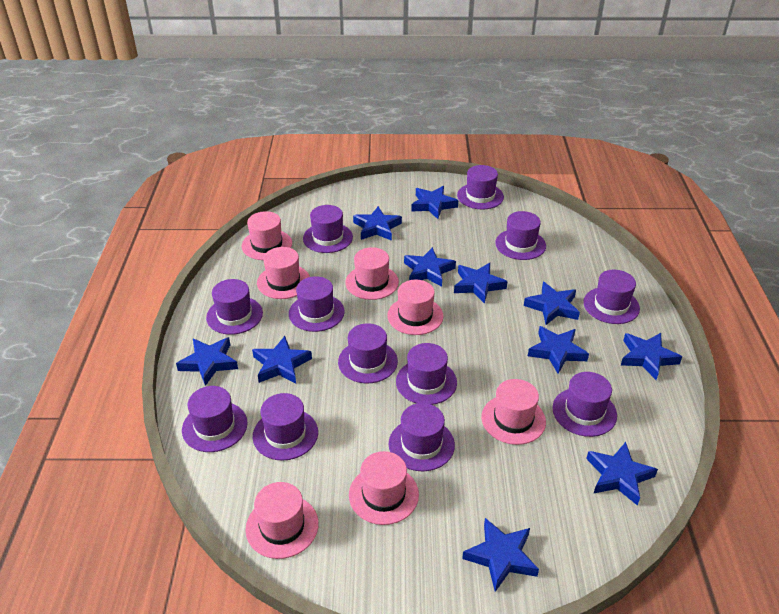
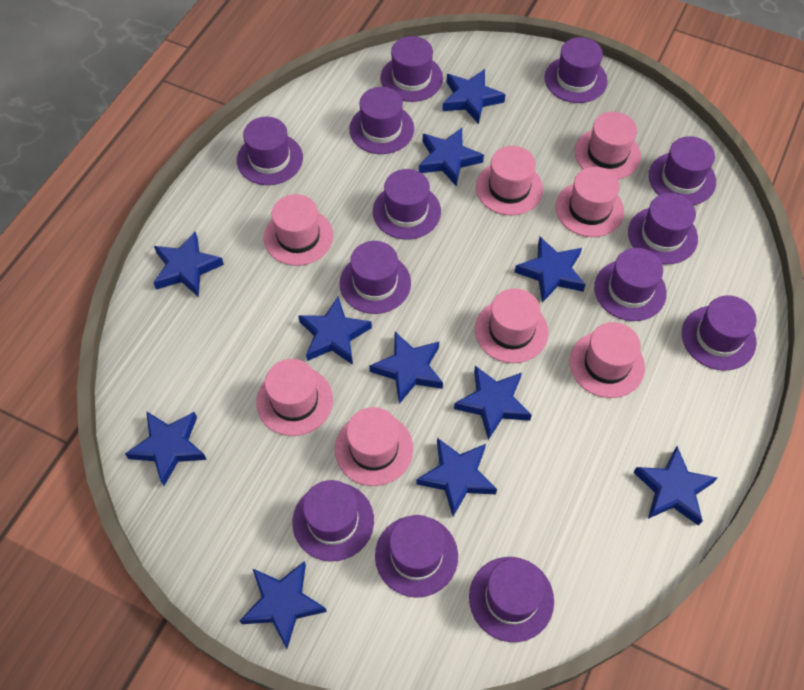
pink hat: [242,211,292,260] [245,482,319,559] [257,247,310,299] [345,247,399,300] [349,451,419,525] [387,280,444,335] [481,379,546,445] = 7 -> [256,359,333,436] [264,194,333,266] [335,407,413,486] [475,288,549,363] [476,146,543,215] [555,167,624,237] [570,322,645,398] [575,112,641,179] = 8
purple hat: [182,386,247,452] [206,279,263,335] [253,393,318,461] [289,276,345,332] [303,205,353,253] [338,323,398,383] [389,403,455,471] [396,343,457,405] [457,165,504,209] [495,211,546,260] [552,372,617,437] [583,270,640,324] = 12 -> [237,117,303,185] [292,480,374,561] [339,241,411,314] [349,87,414,154] [373,169,441,240] [375,515,458,598] [380,36,443,102] [469,557,554,642] [544,37,608,103] [594,248,667,321] [628,193,698,264] [649,136,716,205] [682,295,757,371] = 13

